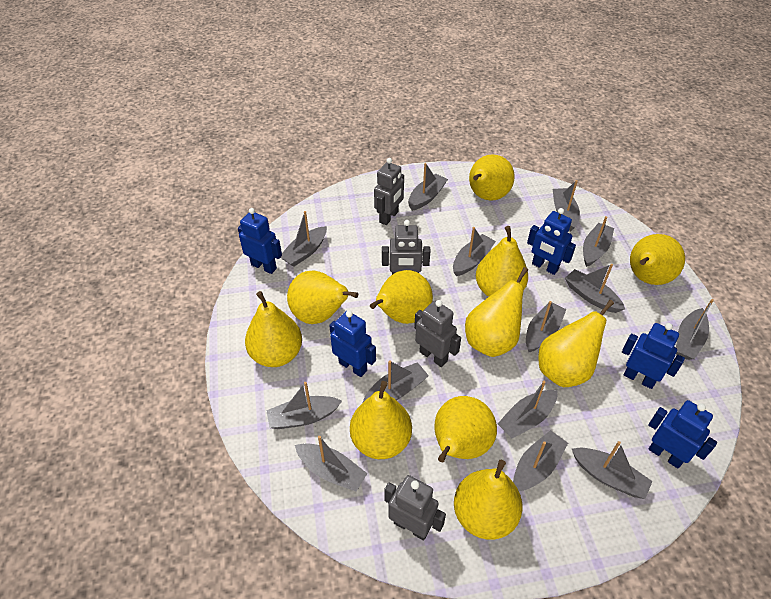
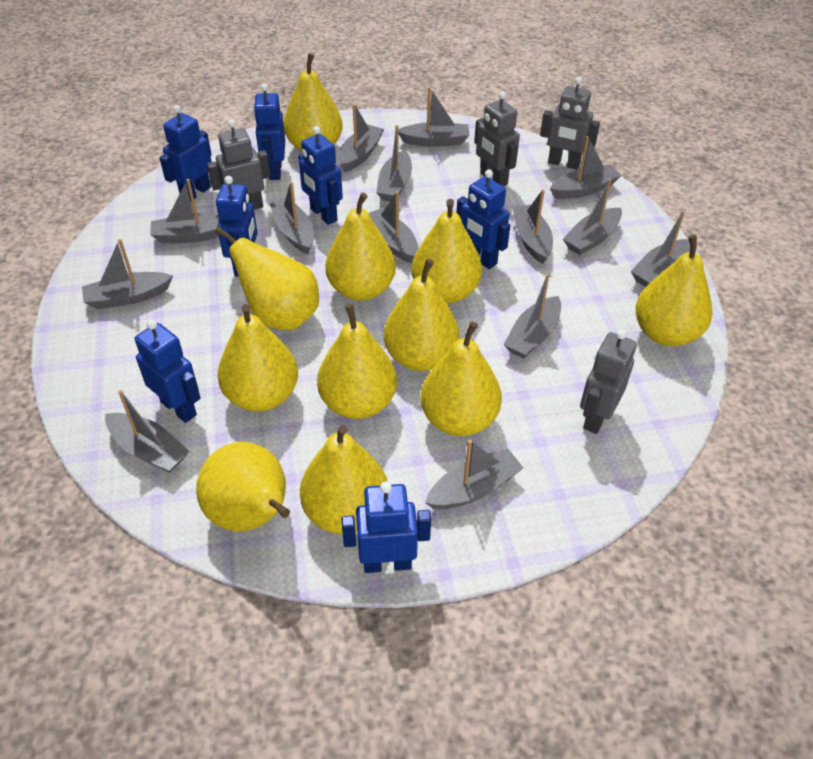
blue robot: [238,208,282,274] [329,310,376,377] [527,208,576,275] [622,323,685,389] [648,400,717,468] = 5 -> [135,319,201,423] [159,105,212,202] [216,176,258,277] [253,84,285,180] [298,126,343,225] [341,481,431,573] [456,169,510,269] = 7

